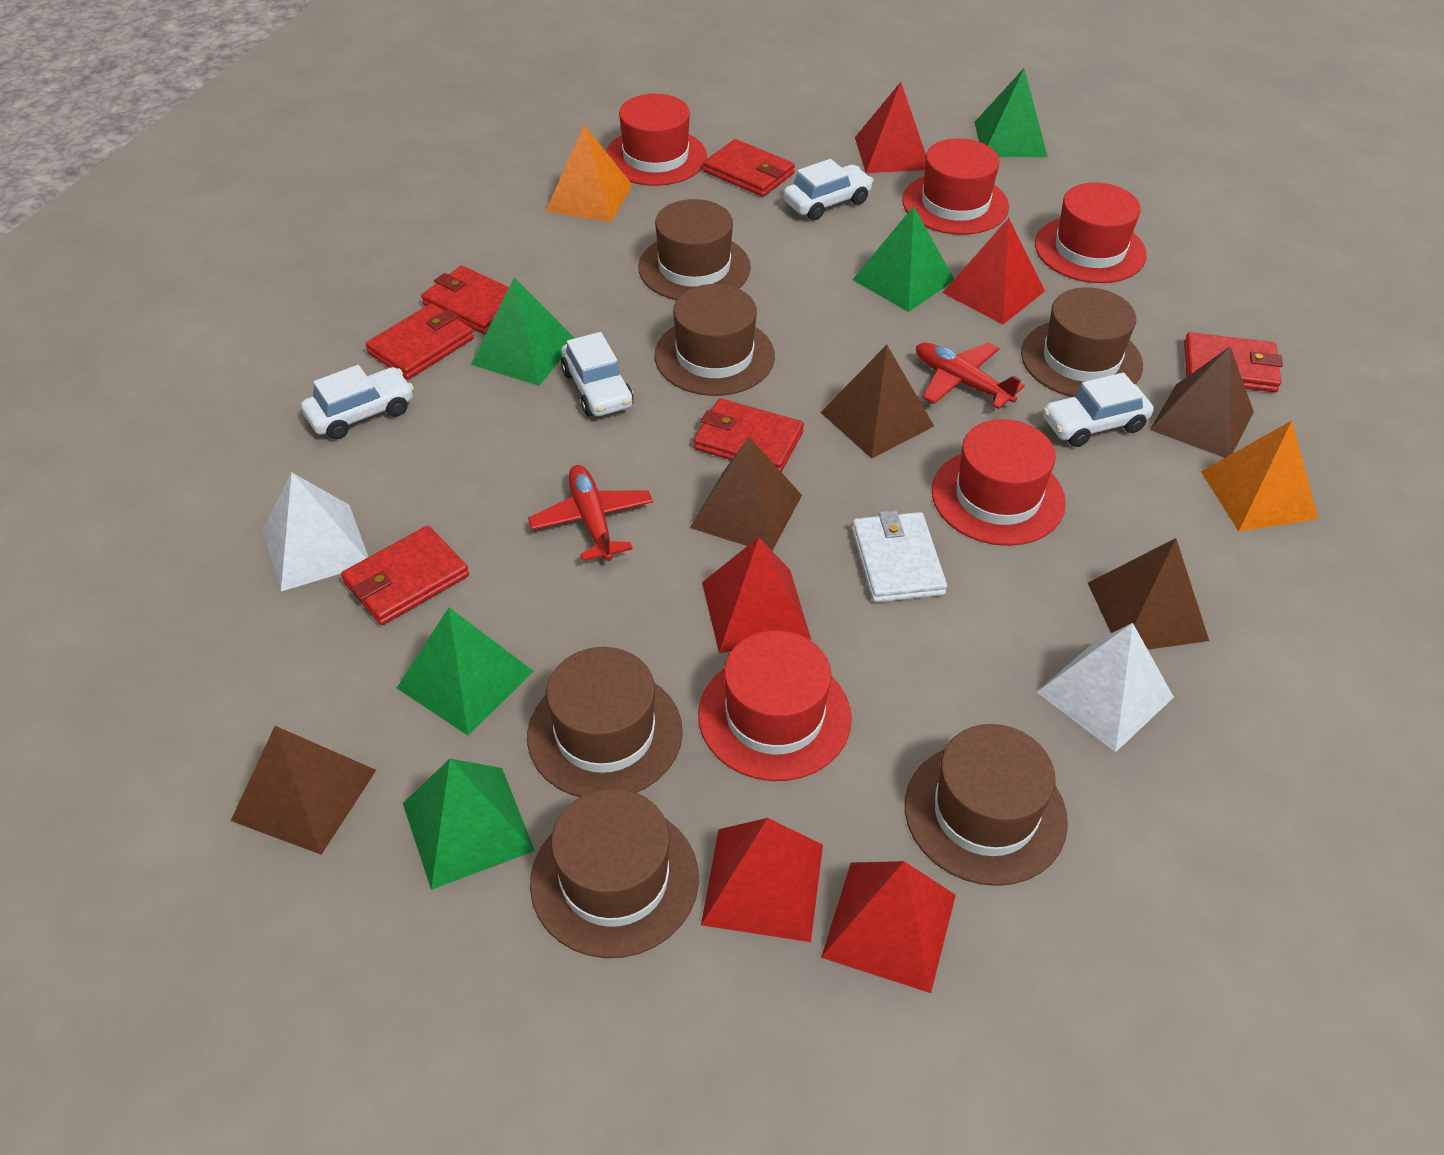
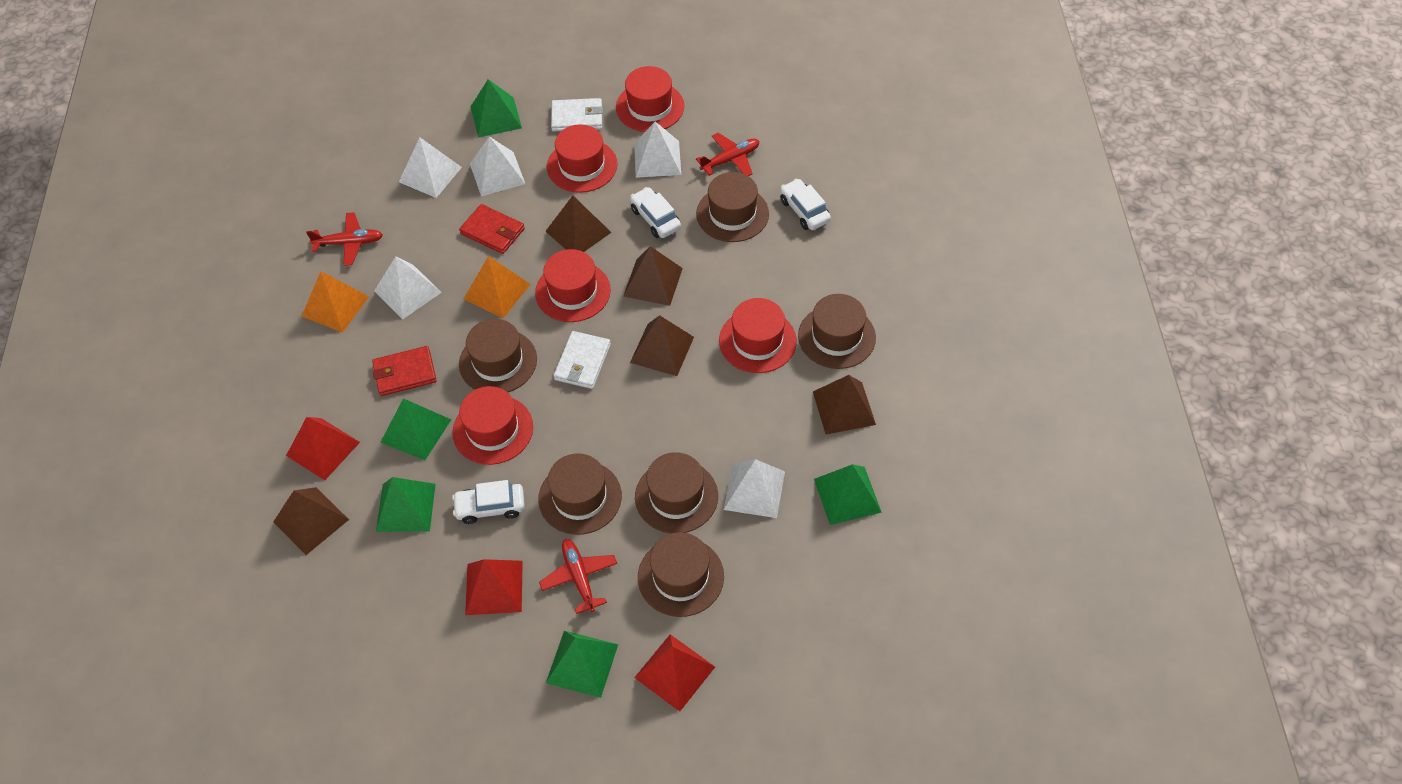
red plane: [528,465,653,561] [916,342,1025,409] = 2 -> [306,212,383,266] [539,539,617,614] [696,133,759,176] = 3
red pyramid: [701,818,823,942] [702,537,811,653] [821,861,956,993] [855,82,926,173] [943,218,1045,325] = 5 -> [286,417,360,480] [465,559,523,615] [634,634,715,712] = 3
red wallet: [341,526,469,625] [365,303,474,380] [421,266,509,335] [694,398,804,472] [703,139,795,197] [1184,332,1283,392] = 6 -> [372,346,437,396] [459,204,525,254] = 2
white car: [301,365,414,440] [561,332,634,416] [783,159,873,220] [1043,373,1153,447] = 4 -> [452,480,525,524] [630,187,681,238] [780,179,831,230] = 3
white pyramid: [263,472,368,591] [1037,623,1174,752] = 2 -> [374,256,442,320] [399,138,462,198] [470,136,525,196] [634,122,681,178] [724,459,785,518] = 5
white wallet: [852,510,947,603] = 1 -> [551,98,603,131] [554,331,611,389] = 2

